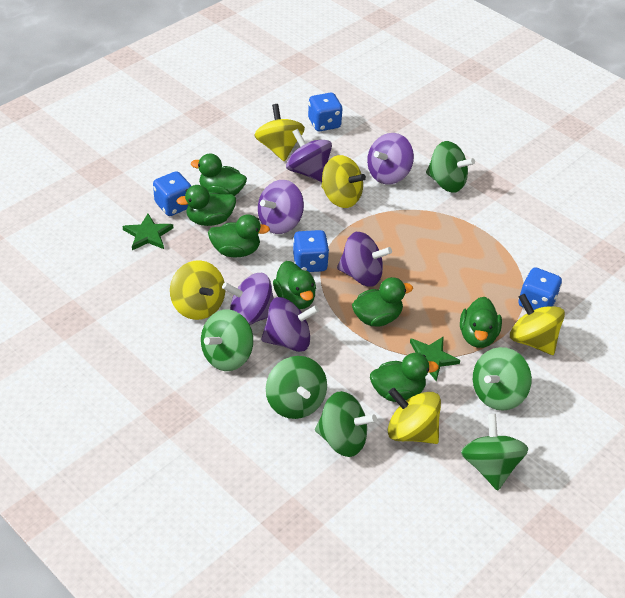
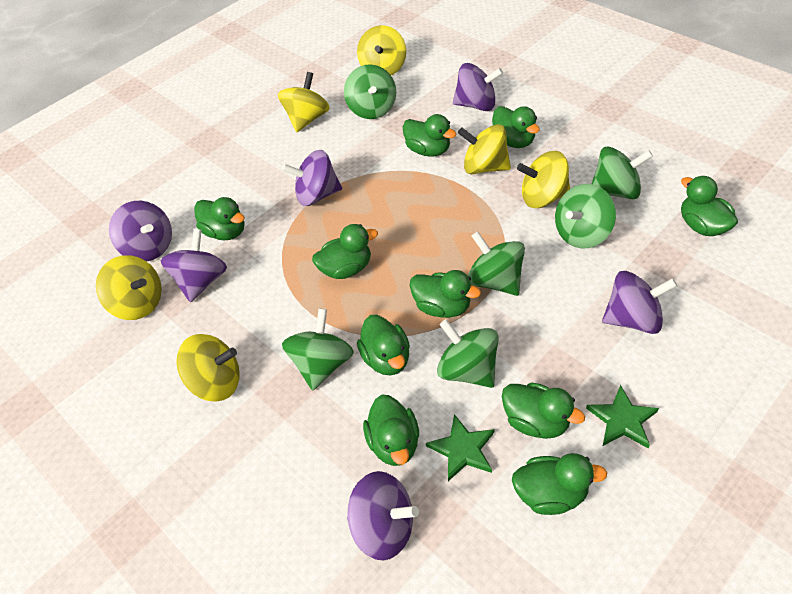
blue dice: [153,171,191,216] [293,230,329,272] [308,93,343,131] [519,268,562,310] = 4 -> none = 0
green duck: [176,185,236,226] [191,153,247,196] [208,214,270,257] [273,261,316,309] [352,277,413,327] [370,353,439,402] [460,297,502,348] = 7 -> [194,197,245,240] [312,224,378,279] [357,315,410,375] [363,395,419,466] [403,114,456,157] [410,270,481,318] [492,106,540,148] [502,383,585,439] [512,453,607,515] [681,176,738,236] = 10
yellow spinning top: [170,260,225,320] [255,104,305,162] [321,155,366,208] [388,388,441,444] [510,294,565,355] = 5 -> [96,255,162,320] [176,334,240,401] [278,72,330,132] [357,25,406,75] [458,124,511,174] [517,151,570,208] = 6

